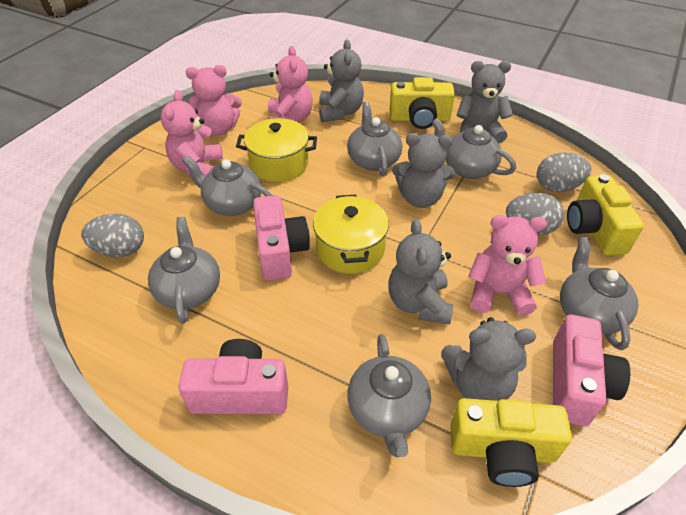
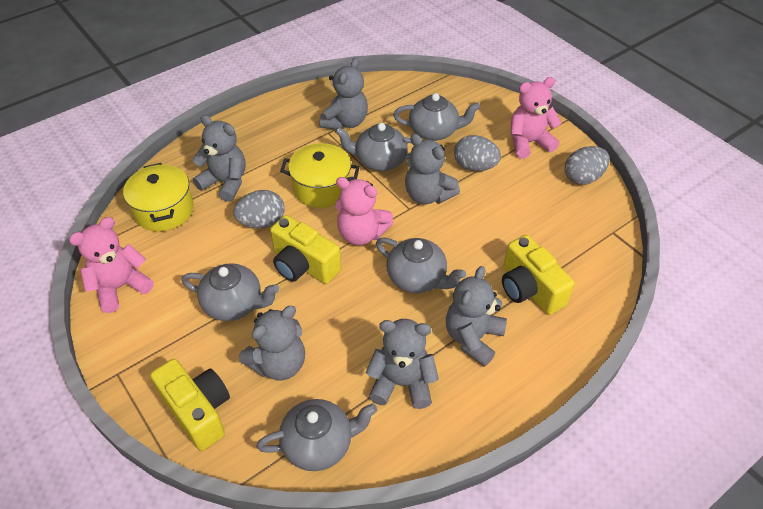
grey teapot: [148,217,220,324] [182,156,272,216] [347,102,402,176] [347,334,431,457] [432,118,516,179] [560,237,638,350] = 6 -> [181,263,279,321] [256,399,377,471] [335,123,412,171] [376,237,466,293] [393,93,480,141] = 5
grey teddy bear: [319,39,364,122] [388,219,453,324] [392,133,455,208] [441,317,536,401] [457,61,513,143] = 5 -> [192,115,246,202] [239,306,305,381] [319,58,368,130] [366,319,439,409] [405,134,460,204] [446,266,507,367] = 6
pink camera: [178,339,288,414] [253,195,310,281] [553,315,630,427] = 3 -> none = 0
pink teddy bear: [161,90,223,177] [186,65,242,136] [268,46,313,122] [468,215,547,316] = 4 -> [69,217,154,313] [335,177,393,245] [510,77,561,159] = 3

